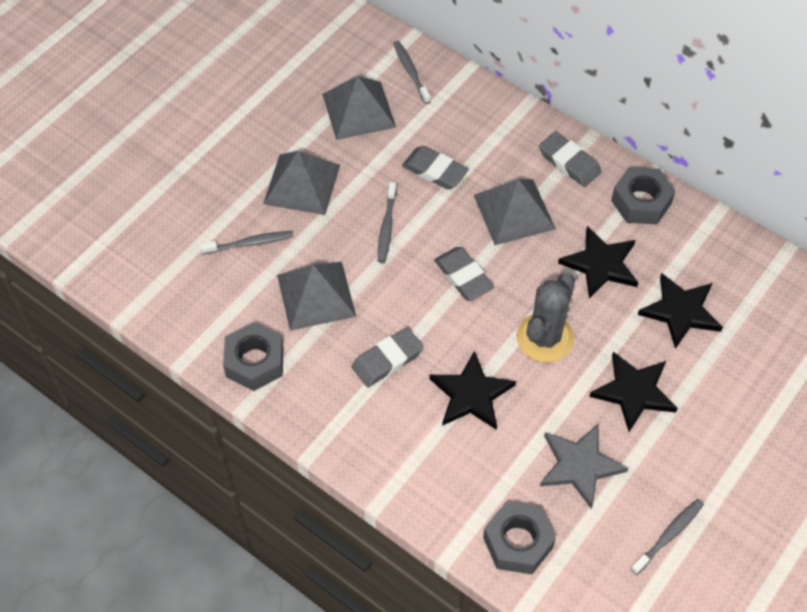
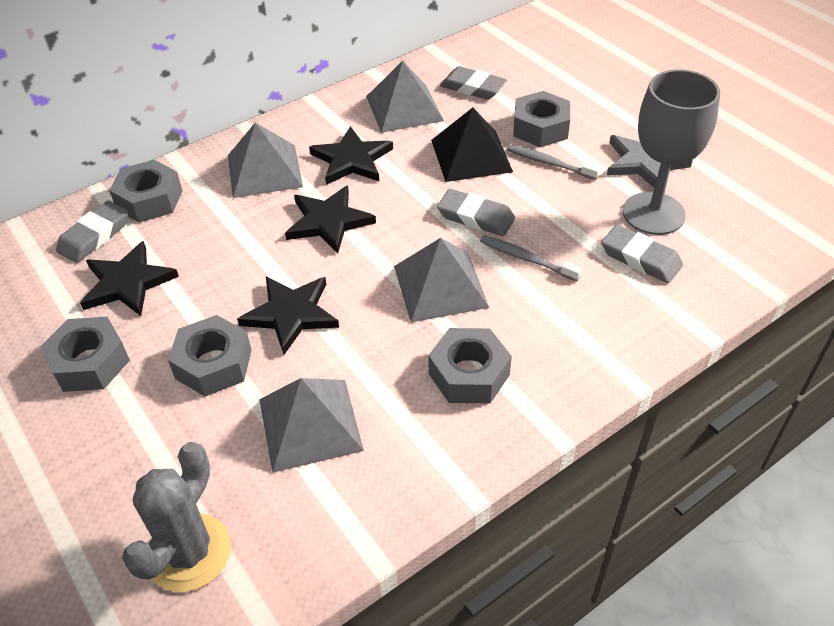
black pyramid: none = 0 -> [431,108,513,182] = 1
grey goblet: none = 0 -> [623,70,720,235] = 1
grey nut: [223,322,284,391] [483,502,556,574] [611,167,675,224] = 3 -> [40,317,130,392] [109,160,182,223] [168,315,252,396] [428,328,512,403] [513,91,570,147] = 5
grey toothbrush: [200,231,293,255] [378,182,397,263] [393,41,431,104] [631,499,704,575] = 4 -> [480,235,582,281] [507,145,600,180] = 2

